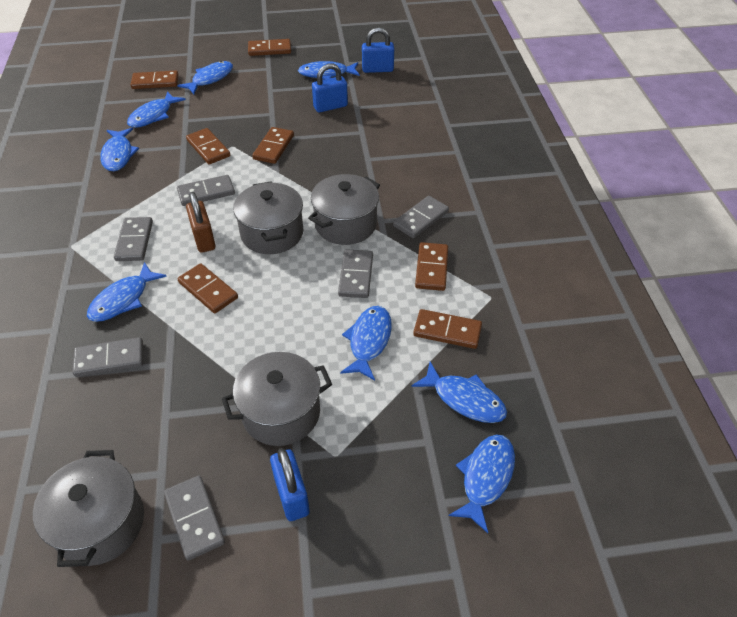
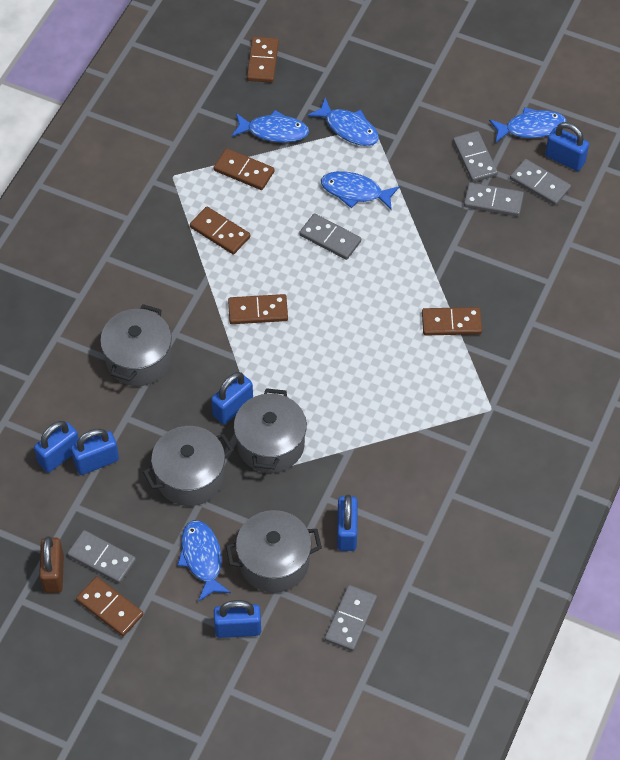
blue fish: [87,262,167,322] [100,128,139,171] [127,91,186,128] [177,61,233,94] [298,61,360,80] [340,306,392,381] [412,362,507,423] [449,434,515,533] = 8 -> [177,520,231,602] [232,110,309,143] [308,98,379,146] [321,171,400,210] [489,107,567,142] = 5
blue padlock: [270,448,310,521] [312,63,348,113] [362,27,394,73] = 3 -> [34,421,79,473] [71,429,119,475] [211,372,253,424] [214,600,261,638] [337,494,357,551] [545,122,589,171] = 6
brown domino: [131,71,179,89] [177,263,238,313] [186,128,230,165] [248,39,291,56] [252,127,294,164] [413,309,482,349] [415,242,448,291] = 7 -> [76,577,143,636] [190,207,250,254] [213,148,275,190] [228,294,288,324] [247,37,279,83] [422,307,482,336] = 6

